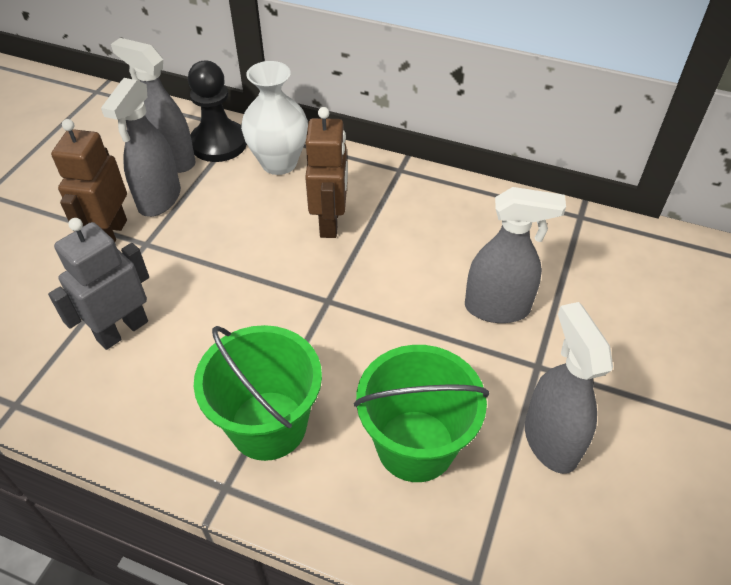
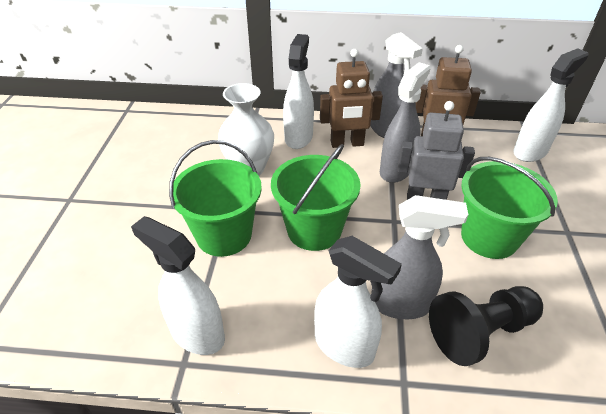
green bucket: [194,325,322,461] [354,345,489,482] = 2 -> [169,140,262,257] [271,144,361,251] [461,157,558,259] = 3
grey spray bottle: [101,78,181,217] [111,38,196,173] [465,187,566,323] [525,302,613,474] = 4 -> [370,32,423,138] [371,195,469,319] [380,62,431,183] = 3
white spray bottle: none = 0 -> [131,216,225,355] [283,34,314,149] [314,236,402,368] [513,48,588,162] = 4

